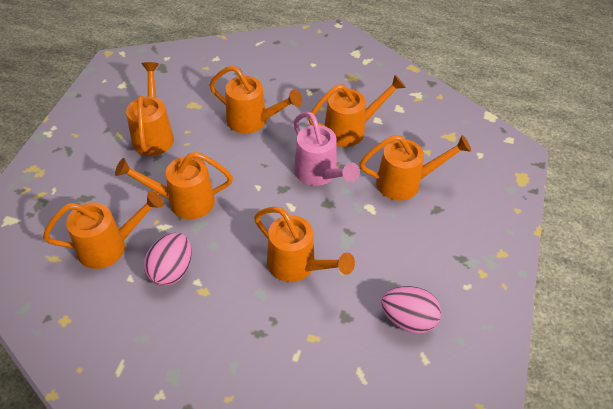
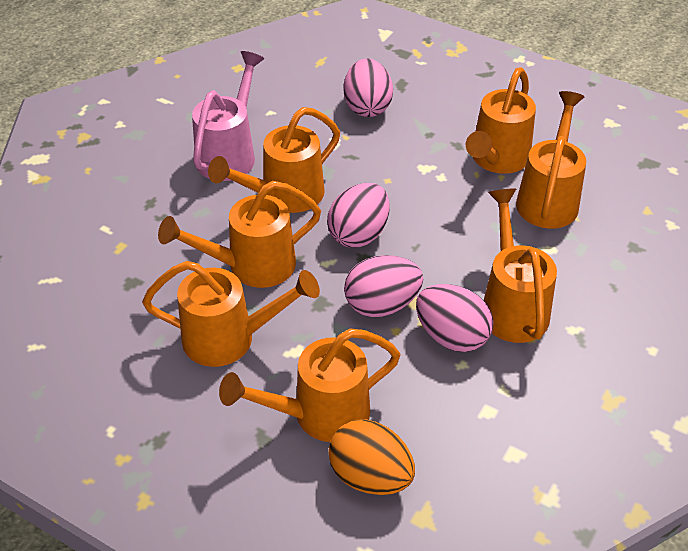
orange egg: none = 0 -> [328,419,415,495] = 1
pink egg: [144,233,192,286] [381,286,441,334] = 2 -> [327,183,390,248] [344,58,393,117] [344,255,423,317] [416,284,494,352] = 4

